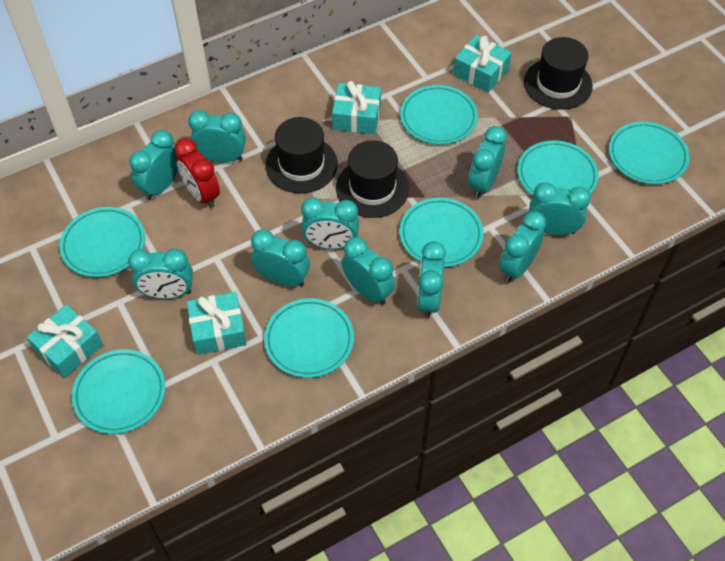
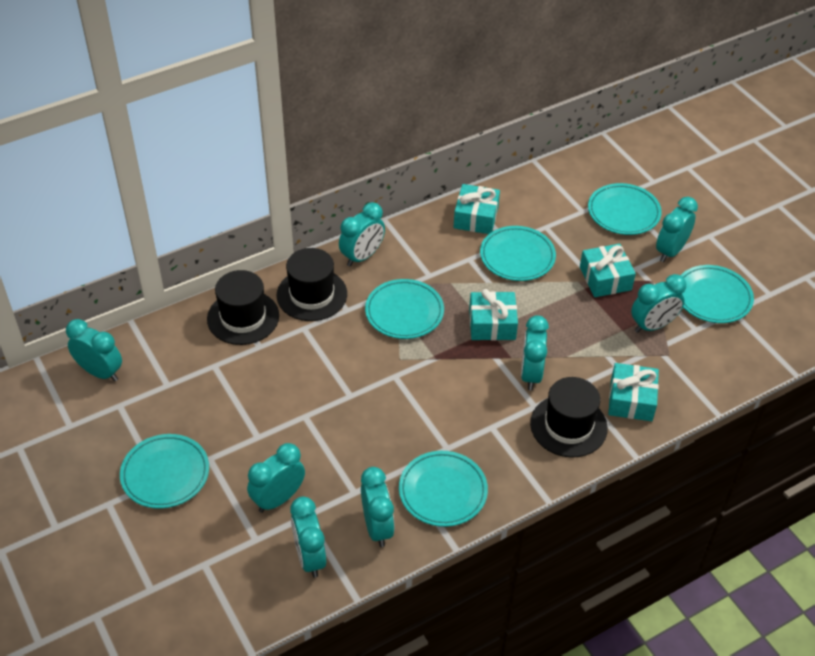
red clock: [174,138,220,208] = 1 -> none = 0
turquoise clock: [128,249,193,299] [129,130,178,200] [188,110,246,162] [251,229,310,287] [301,198,359,249] [341,237,395,305] [417,241,446,319] [468,126,507,199] [499,211,546,283] [529,182,591,235] = 10 -> [66,319,122,381] [247,443,305,513] [290,497,326,578] [339,202,385,267] [361,467,395,547] [521,315,549,390] [631,274,686,333] [656,197,698,262] = 8
turquoise plate: [59,207,145,277] [72,350,166,434] [264,298,354,378] [399,198,484,267] [400,85,478,144] [517,140,599,196] [609,122,690,184] = 7 -> [120,434,209,509] [365,279,444,339] [399,451,488,527] [480,226,556,281] [588,183,662,235] [681,265,754,323] = 6

